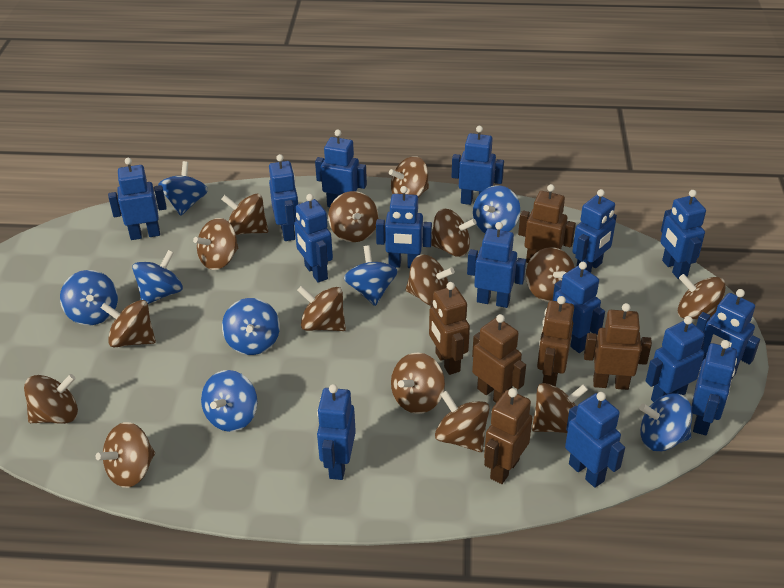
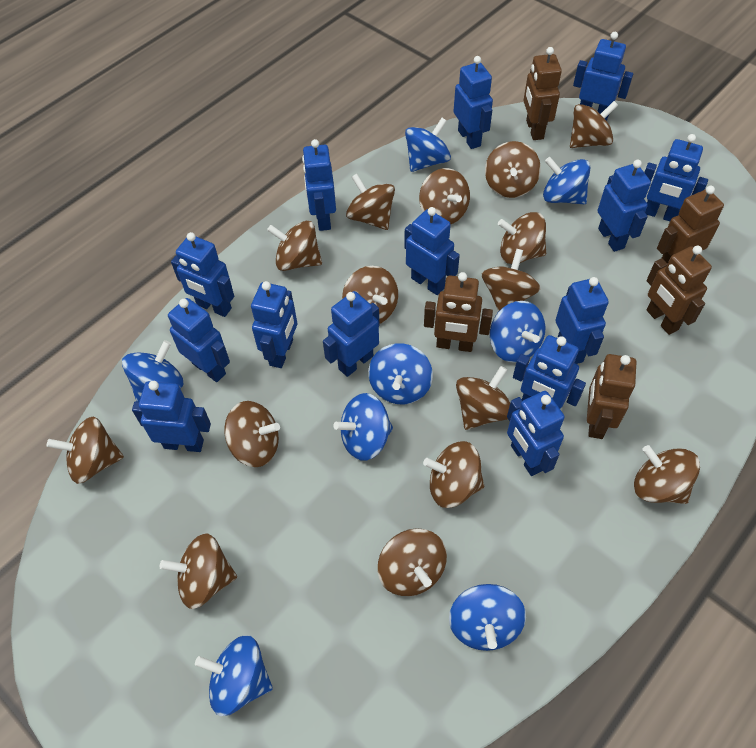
blue robot: [108,158,167,240] [269,154,298,241] [294,194,333,283] [315,130,367,207] [317,384,356,480] [376,186,432,268] [452,126,504,205] [467,222,526,308] [553,262,605,353] [565,392,625,488] [572,189,617,273] [646,316,705,402] [660,190,706,279] [691,340,737,435] [696,289,760,380] = 15 -> [132,381,211,452] [168,298,230,382] [171,232,234,317] [251,281,297,368] [302,139,336,231] [323,291,380,377] [404,207,460,295] [454,56,493,149] [507,391,565,476] [513,335,586,409] [556,277,609,364] [573,32,633,121] [597,160,651,252] [644,134,708,221] = 14
brown robot: [429,282,470,375] [472,314,526,403] [484,388,533,484] [518,184,576,263] [537,296,574,387] [584,303,652,390] = 6 -> [424,272,493,352] [523,47,562,140] [587,354,636,439] [647,245,712,335] [657,186,724,264] = 5

